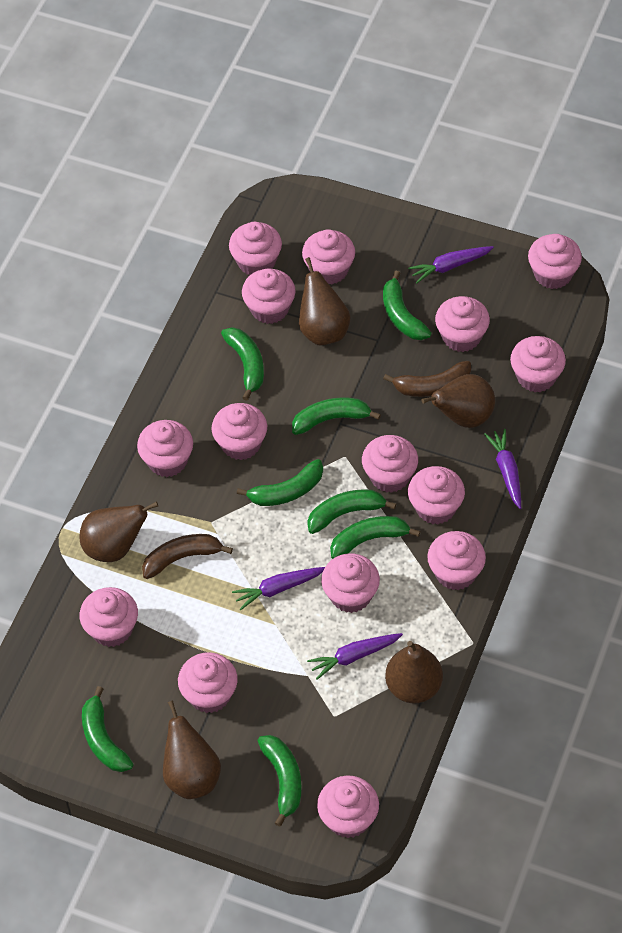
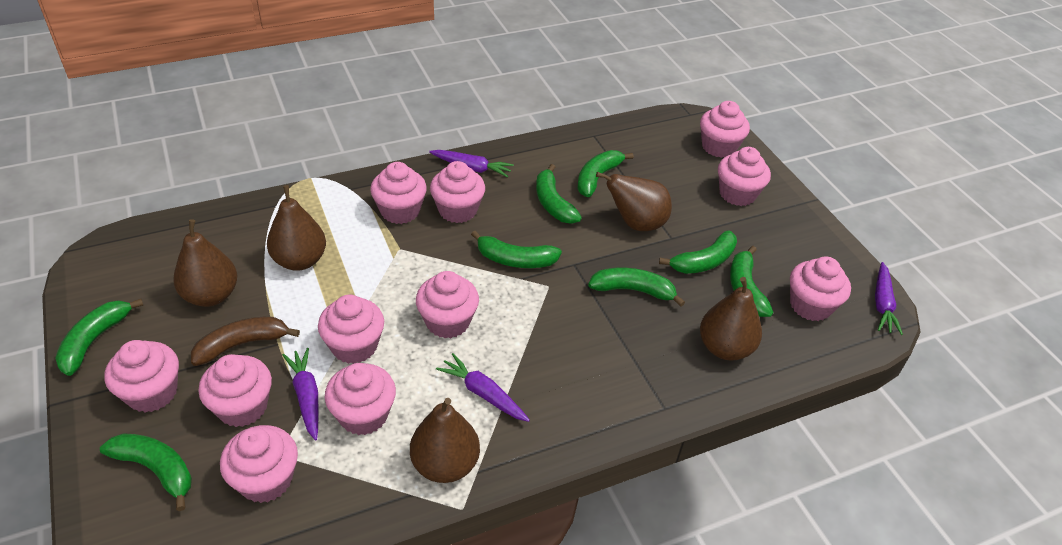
brown banana: [142,534,233,579] [383,361,471,397] = 2 -> [191,317,300,366] = 1
pink cupcake: [79,587,138,647] [137,420,193,477] [178,652,238,713] [212,403,267,460] [229,222,282,275] [242,269,295,324] [302,229,355,285] [317,776,379,838] [321,553,380,613] [362,435,418,493] [408,466,465,525] [427,531,486,590] [435,296,490,352] [510,336,566,393] [528,234,582,289] = 15 -> [104,340,179,412] [198,354,272,427] [220,425,298,503] [318,295,384,364] [325,363,396,435] [370,162,427,224] [416,271,479,338] [430,161,485,223] [700,101,750,158] [718,147,771,206] [790,257,851,321] = 11

